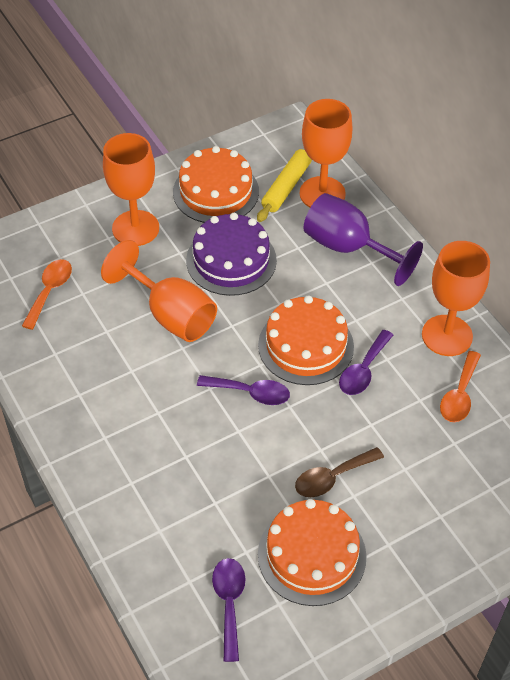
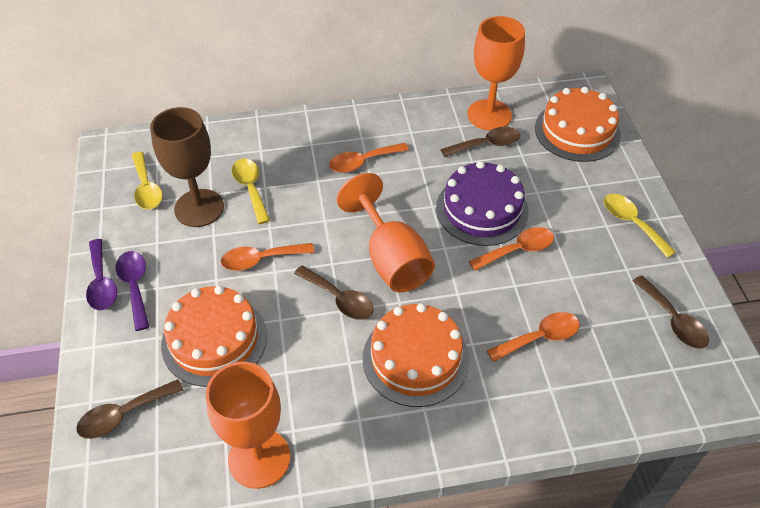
brown goblet: none = 0 -> [150,107,224,227] = 1
brown spoon: [295,447,384,497] = 1 -> [76,379,183,439] [294,265,374,320] [440,127,520,157] [633,275,709,349] = 4
orange goblet: [101,240,217,342] [103,133,159,246] [300,99,352,207] [422,241,490,356] = 4 -> [206,362,291,489] [337,173,435,292] [467,16,525,130] = 3
orange spoon: [22,259,72,330] [440,351,481,422] = 2 -> [221,243,314,271] [329,143,409,173] [469,227,554,271] [487,312,580,362] = 4
purple goblet: [304,193,423,286] = 1 -> none = 0
purple spoon: [197,375,290,405] [212,558,245,662] [339,330,393,395] = 3 -> [86,239,117,310] [116,251,149,331] = 2
yellow rolling pin: [257,149,312,222] = 1 -> none = 0
yellow spoon: none = 0 -> [132,152,163,210] [232,158,270,224] [604,194,676,258] = 3

